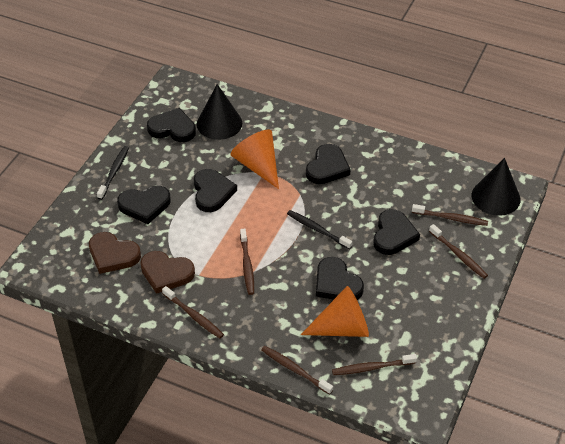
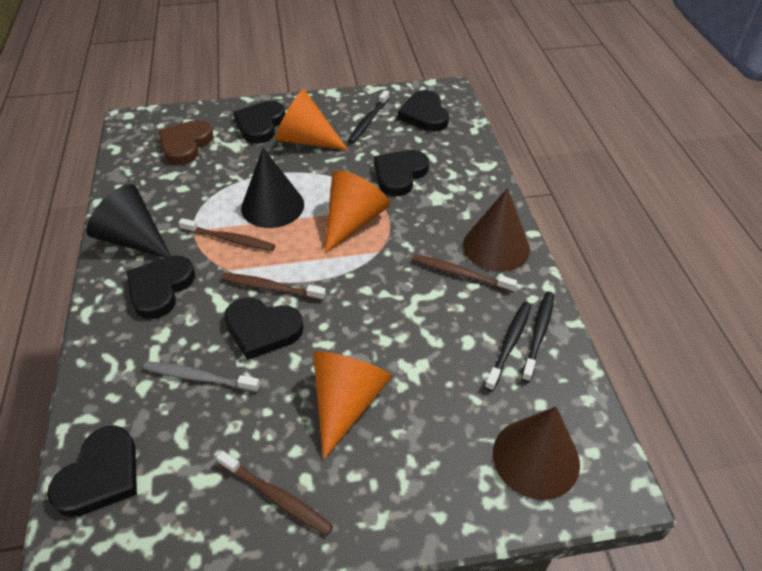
black toothbrush: [97,146,129,200] [287,210,353,249] = 2 -> [348,90,389,143] [485,302,532,391] [521,291,554,382] = 3
brown cone: none = 0 -> [463,188,530,272] [493,407,580,500] = 2
brown heart: [89,232,141,274] [140,251,195,294] = 2 -> [159,120,213,165] = 1
brown toothbrush: [162,286,224,339] [240,229,254,295] [262,346,333,395] [332,354,417,375] [412,204,488,226] [429,224,488,279] = 6 -> [178,218,275,251] [216,451,333,535] [221,273,326,301] [412,254,517,292] = 4
grey toothbrush: none = 0 -> [143,361,260,392] = 1
orange cone: [231,130,279,189] [301,286,369,337] = 2 -> [276,89,348,150] [313,351,393,460] [324,170,390,254] = 3

